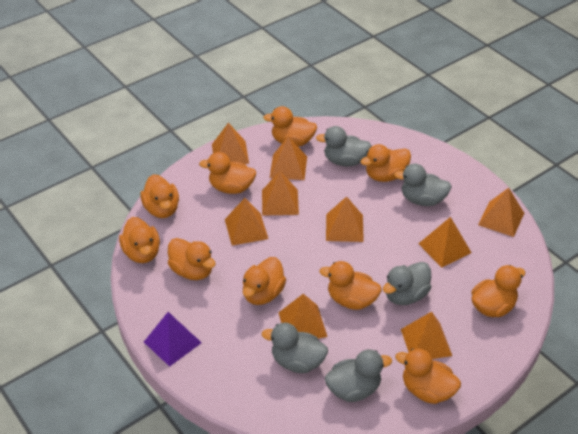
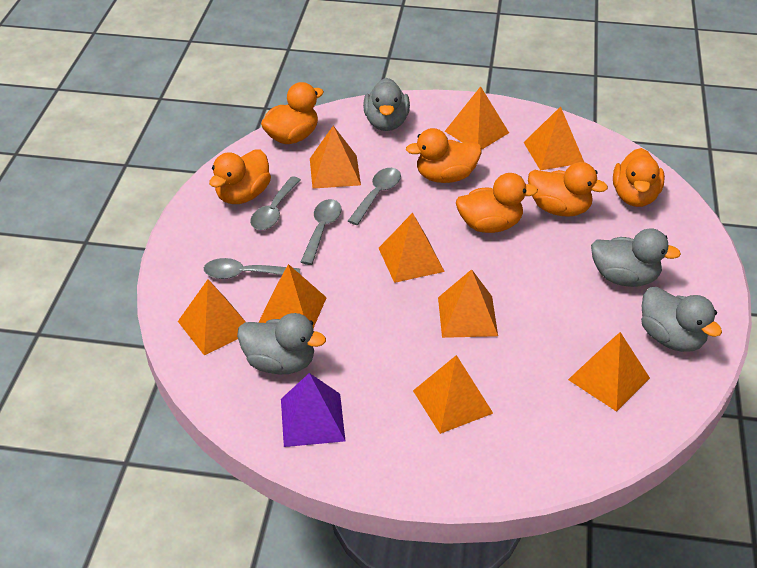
grey duck: [262,323,328,373] [316,126,372,166] [325,349,392,402] [383,262,431,305] [394,164,452,206] = 5 -> [237,313,326,374] [363,78,410,131] [591,228,681,287] [641,287,722,352] = 4
grey spoon: none = 0 -> [204,258,300,279] [250,176,301,230] [301,199,342,265] [348,168,401,225] = 4
orange duck: [119,217,160,263] [140,174,179,218] [168,238,216,280] [199,152,256,194] [243,257,286,305] [263,106,317,146] [319,261,382,310] [360,144,411,182] [395,348,461,404] [471,265,525,317] = 10 -> [209,149,271,204] [261,82,324,144] [406,128,481,183] [456,173,538,233] [528,162,608,217] [613,148,665,207] = 6

